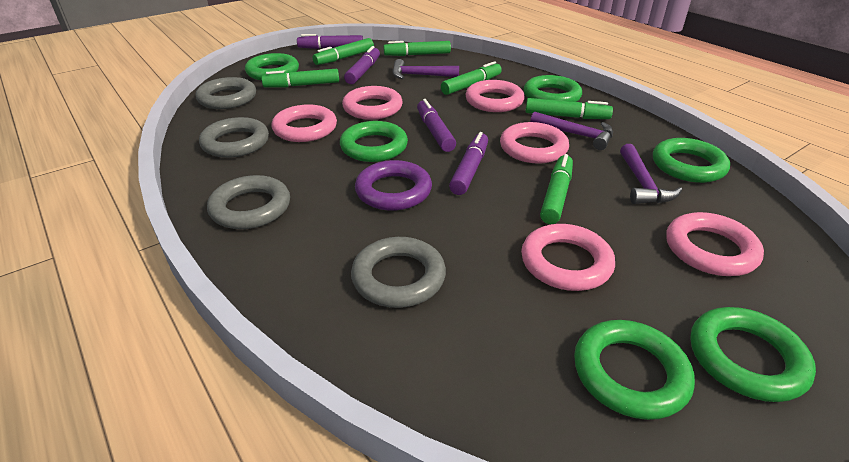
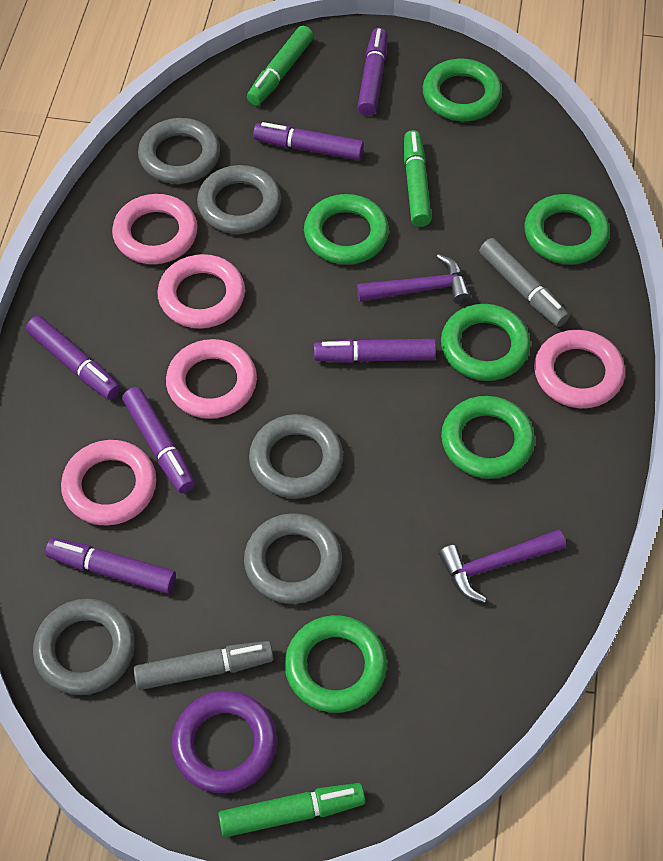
green marker: [261,69,339,87] [313,38,374,65] [384,41,451,56] [441,61,502,95] [525,98,613,119] [540,154,573,224] = 6 -> [218,783,365,837] [247,26,314,106] [404,130,432,227] = 3
grey marker: none = 0 -> [133,641,274,690] [479,238,570,327] = 2
grey ring: [196,77,256,109] [199,117,269,158] [207,175,290,229] [351,237,446,308] = 4 -> [33,599,135,695] [138,118,220,184] [197,165,281,234] [244,513,342,604] [249,414,343,498] = 5
pink ring: [272,104,337,142] [342,86,403,120] [466,80,525,112] [500,122,569,164] [521,224,615,291] [666,212,764,276] = 6 -> [61,440,156,526] [112,194,198,264] [157,254,245,329] [166,339,257,419] [534,330,625,408] = 5
purple hammer: [392,59,459,79] [530,112,613,150] [620,144,682,204] = 3 -> [357,254,471,304] [439,529,566,603] = 2
purple marker: [297,34,363,49] [344,46,380,84] [417,99,456,152] [449,132,488,195] = 4 -> [26,316,120,400] [45,538,176,594] [122,387,195,493] [253,122,364,160] [314,339,436,363] [358,28,387,116] = 6

